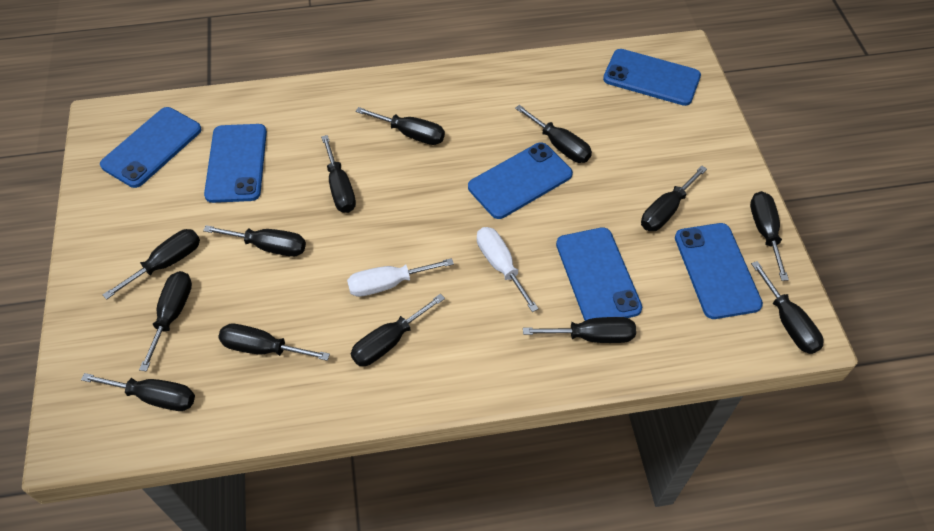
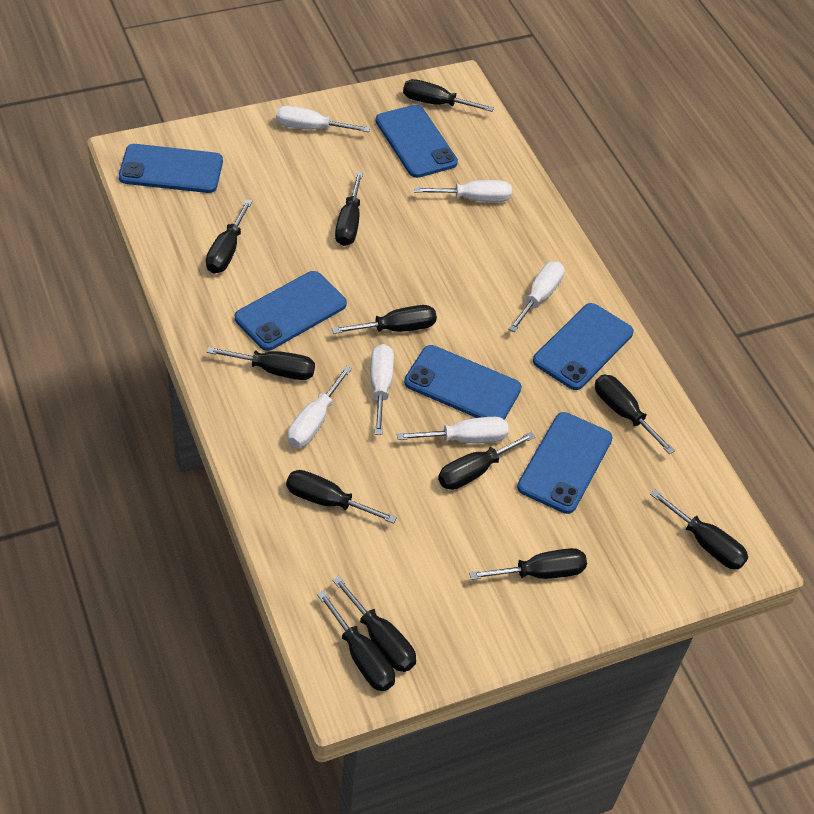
black screwdriver: [81,373,195,411] [102,229,200,300] [139,271,192,372] [203,225,306,257] [218,324,330,361] [321,135,356,213] [351,294,445,366] [355,107,445,145] [515,105,592,163] [523,317,636,343] [641,166,707,231] [750,191,789,281] [751,261,824,354] = 13 -> [206,199,253,273] [207,347,315,380] [286,470,397,524] [317,590,395,691] [332,305,437,334] [332,576,416,672] [335,172,363,246] [403,79,494,112] [438,432,535,490] [469,548,587,580] [595,374,675,454] [650,490,748,569] = 12
white screwdriver: [347,258,454,297] [477,227,539,312] = 2 -> [276,106,370,132] [288,366,352,448] [370,344,394,435] [397,417,509,443] [414,180,512,202] [508,261,564,332] = 6

